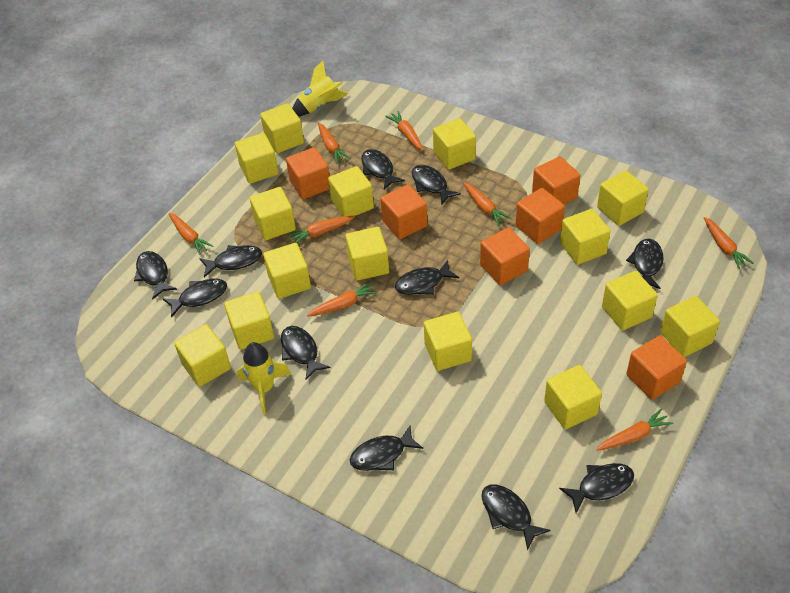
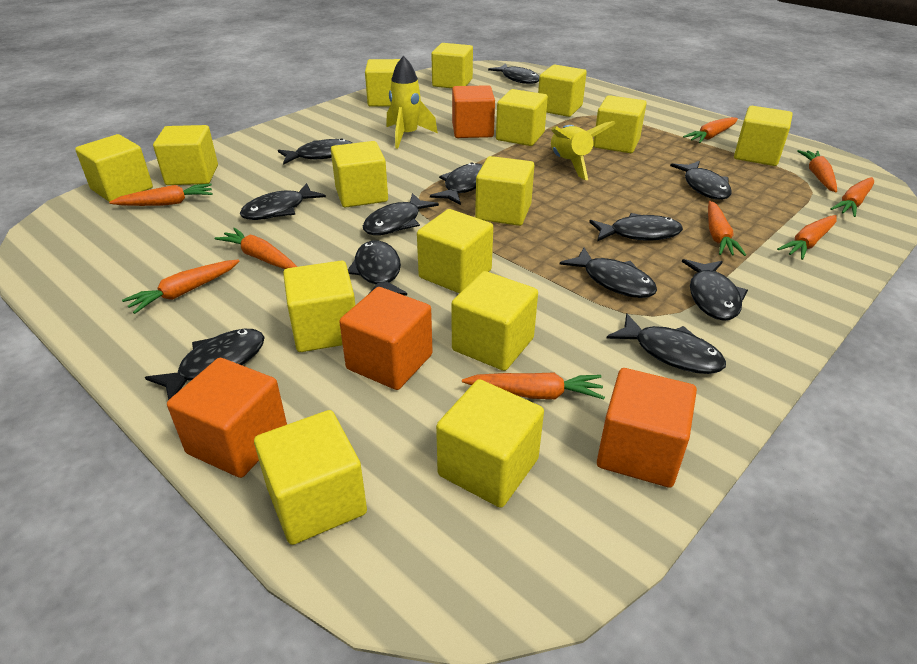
black fish: [134,251,177,300] [163,279,227,318] [199,245,262,277] [281,326,330,380] [350,426,423,471] [361,149,405,190] [395,260,459,295] [411,165,461,205] [481,485,550,551] [559,463,634,513] [626,239,664,289] = 11 -> [145,329,265,400] [240,183,326,220] [278,138,352,165] [348,241,407,296] [363,193,439,235] [430,162,483,205] [488,64,539,84] [560,248,657,298] [589,213,683,241] [606,313,726,374] [670,161,732,200] [682,259,748,321] = 12
orange carrot: [169,213,213,255] [287,216,355,243] [307,281,378,317] [318,123,351,164] [385,111,423,151] [463,182,512,226] [596,409,673,451] [704,217,753,269] = 8 -> [109,184,213,206] [122,260,239,314] [215,228,297,269] [462,372,605,399] [683,117,738,143] [708,201,746,256] [777,215,837,260] [797,150,837,192] [830,177,874,217] = 9
orange cube: [286,147,330,199] [380,184,427,239] [480,227,530,285] [515,188,565,244] [532,156,580,205] [626,335,687,400] = 6 -> [167,358,287,478] [339,287,433,390] [452,85,495,138] [597,368,697,488] = 4

